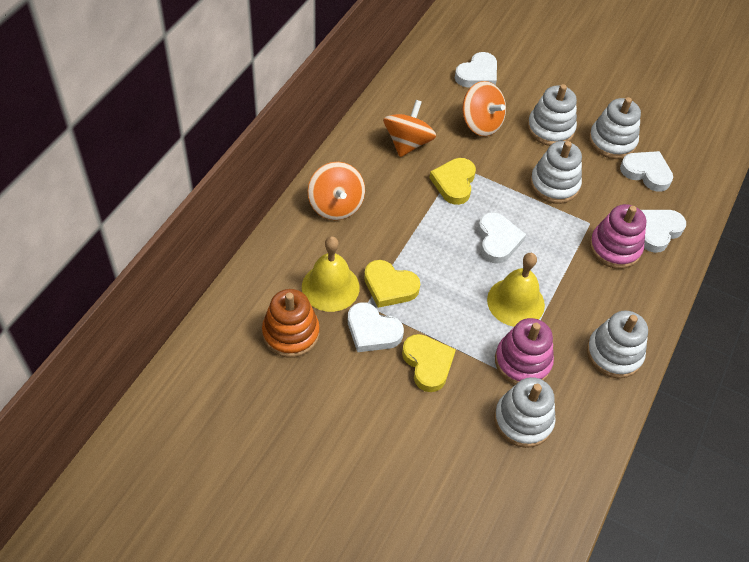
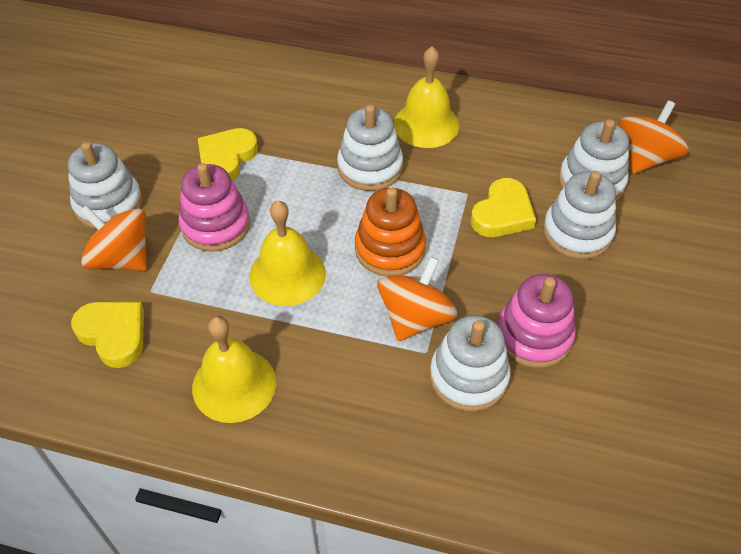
white heart: [348,302,404,352] [455,52,497,87] [478,212,526,264] [620,151,673,192] [641,210,686,253] = 5 -> none = 0
yellow bell: [302,236,360,312] [487,253,545,327] = 2 -> [192,316,276,423] [250,201,326,306] [394,46,459,148] = 3

